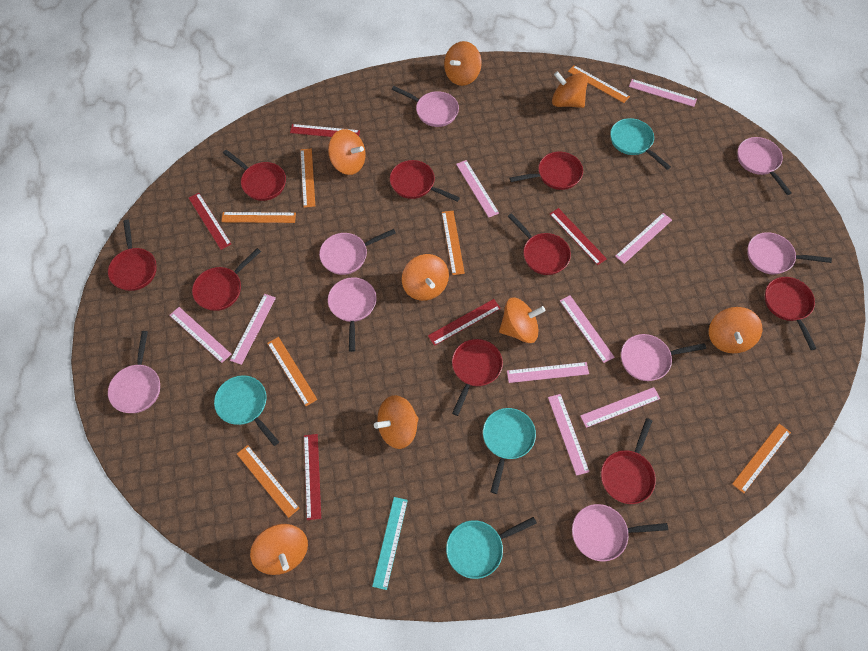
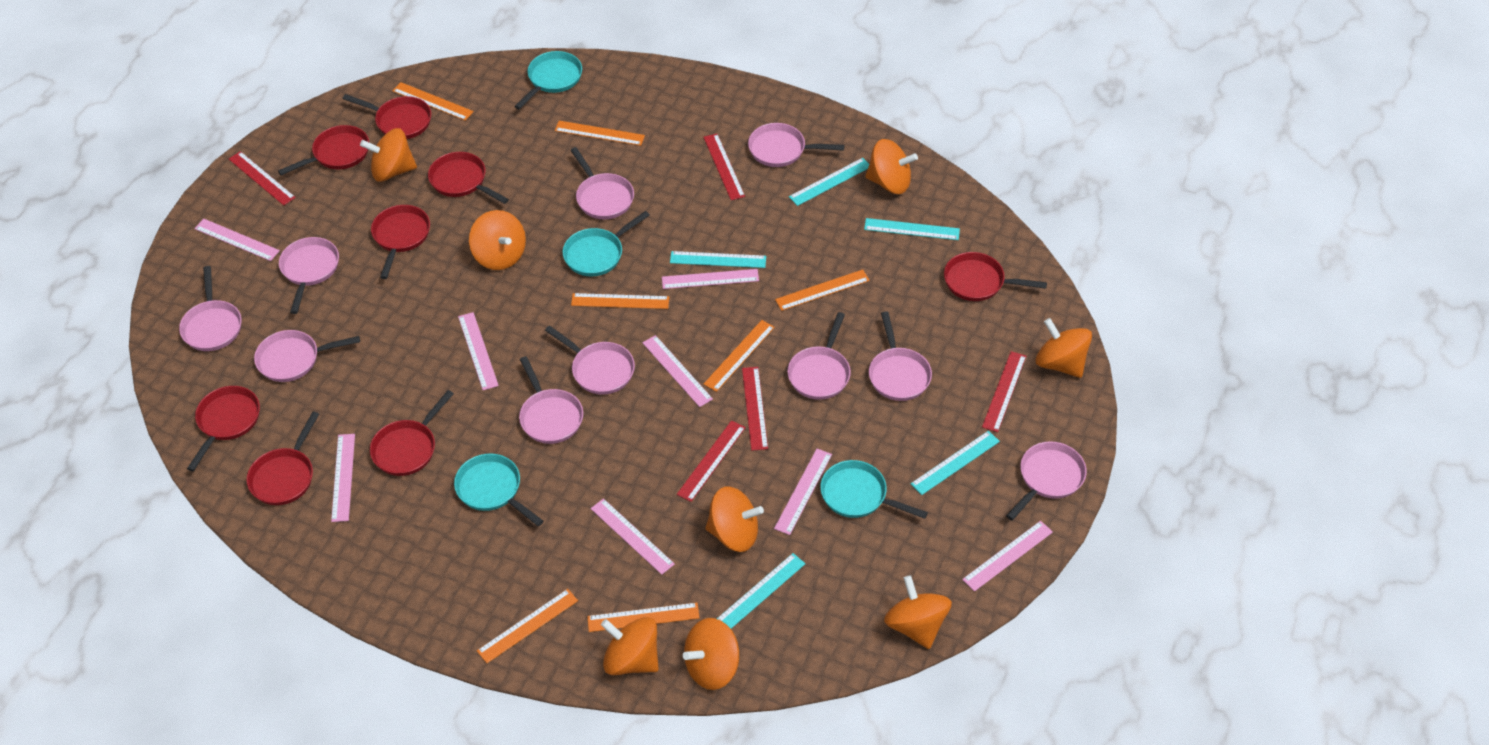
pink pan: [108,331,160,413] [319,229,396,275] [328,277,377,352] [392,86,459,127] [572,504,668,561] [621,334,706,381] [737,137,792,195] [747,232,832,275] = 8 -> [179,266,242,351] [254,330,360,382] [279,237,339,314] [519,356,583,444] [545,325,635,395] [571,147,634,219] [748,123,844,167] [787,312,851,400] [869,311,932,401] [1006,441,1087,520] = 10
pink ruler: [169,307,231,363] [230,294,276,365] [456,160,499,217] [507,362,589,383] [548,394,590,476] [560,295,614,363] [580,387,660,428] [615,213,672,264] [629,79,697,107] = 9 -> [194,219,280,261] [331,434,355,522] [458,312,499,390] [591,498,675,575] [642,335,713,407] [662,269,759,289] [774,449,832,535] [962,521,1053,592] = 8
red pan: [108,220,156,291] [192,248,261,311] [223,150,286,201] [390,160,460,202] [452,339,503,416] [508,213,571,275] [510,152,583,190] [601,418,656,504] [765,277,816,350] = 9 -> [187,386,260,471] [246,412,319,505] [278,125,369,175] [343,94,431,139] [370,390,454,476] [371,205,430,279] [428,152,509,204] [944,252,1047,301] = 8
turquoise ruler: [372,497,408,590] = 1 -> [670,251,766,268] [717,553,805,629] [789,158,869,206] [864,218,960,240] [911,431,1000,495] = 5

